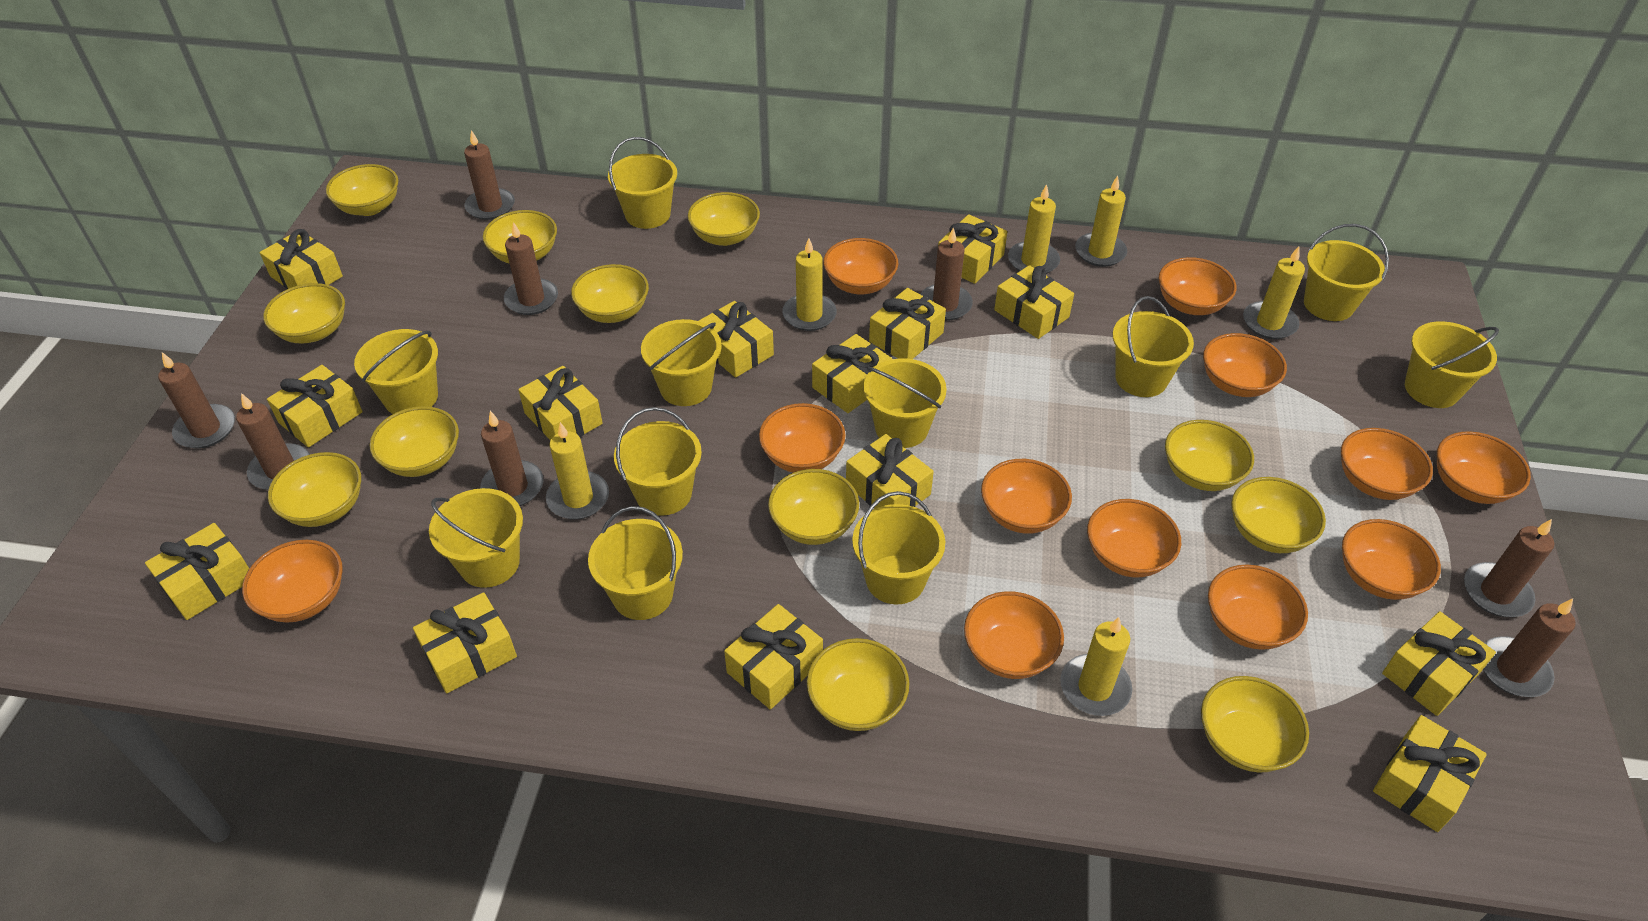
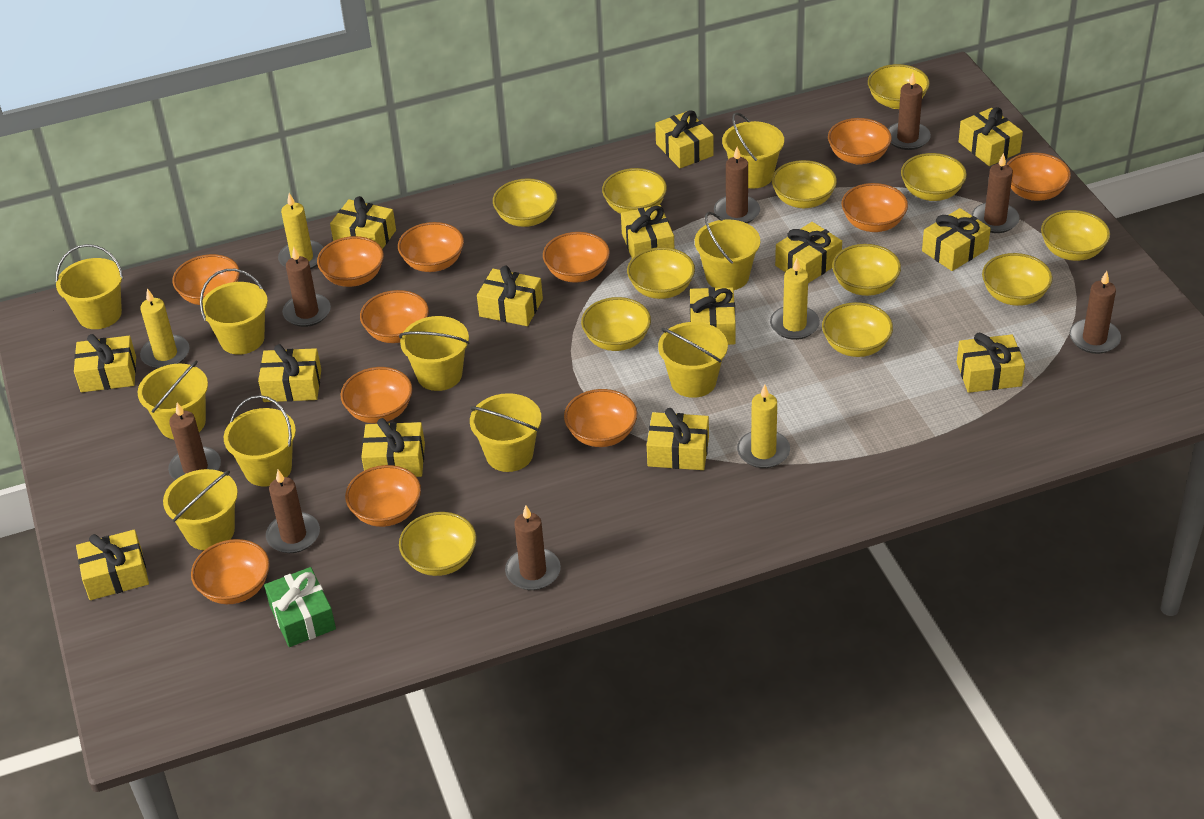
green gift: none = 0 -> [264,567,336,647] = 1
yellow bucket: [354,329,438,414] [429,488,523,588] [588,506,683,620] [608,137,677,229] [614,407,702,516] [641,319,722,406] [852,491,945,604] [864,358,947,448] [1113,296,1194,397] [1304,224,1389,321] [1405,321,1499,408] = 11 -> [56,244,123,329] [137,360,208,440] [163,469,238,550] [200,269,268,355] [224,395,296,487] [399,316,470,391] [470,393,541,472] [658,322,728,398] [695,212,760,290] [722,112,784,188] = 10
yellow candle: [546,422,609,520] [782,238,837,331] [1008,184,1060,274] [1060,617,1132,716] [1075,176,1127,267] [1243,246,1305,339] = 6 -> [140,288,189,369] [278,193,324,269] [737,385,790,468] [770,258,820,340] = 4

